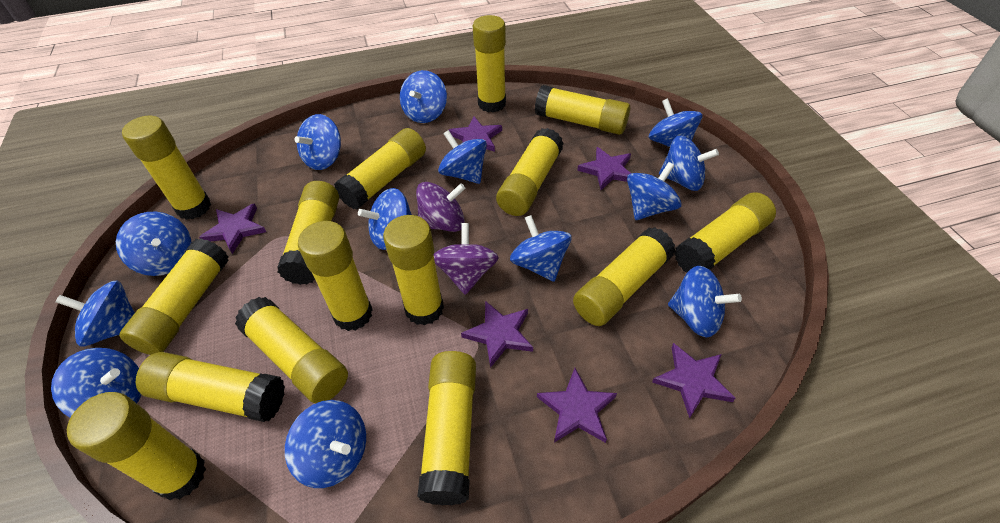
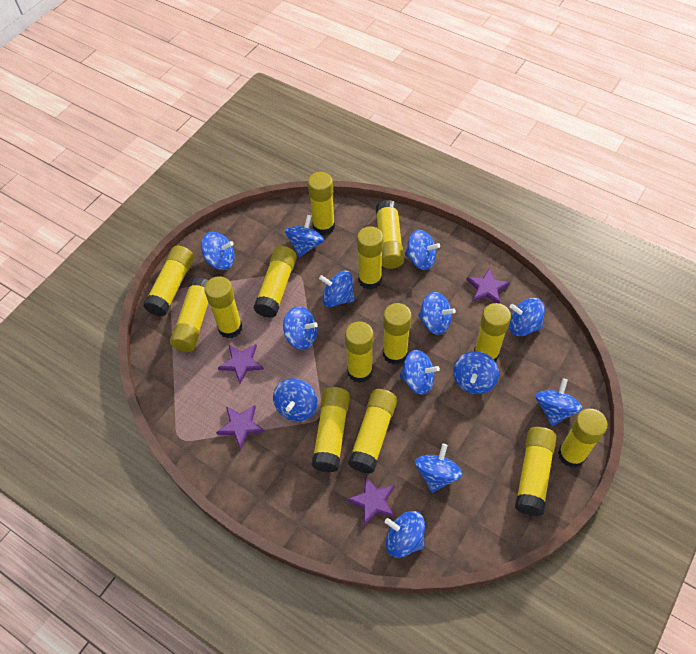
purple spinning top: [416,182,465,232] [434,223,499,295] = 2 -> none = 0
purple star: [199,203,266,254] [449,116,502,152] [461,301,533,368] [537,368,617,443] [577,147,631,190] [652,343,736,418] = 6 -> [216,405,265,450] [218,344,264,384] [347,476,395,526] [467,267,510,303] = 4
yellow glue stick: [67,392,206,500] [119,238,229,355] [122,116,211,220] [136,352,285,422] [235,297,348,404] [277,181,339,285] [298,221,373,331] [334,128,426,210] [383,215,444,326] [417,351,476,505] [473,15,506,112] [496,128,564,216] [535,85,630,135] [573,227,676,326] [674,192,776,272] = 15 -> [143,246,194,317] [170,277,209,352] [204,276,242,338] [253,246,297,318] [308,172,335,235] [311,387,350,472] [345,321,373,383] [348,389,397,473] [357,226,383,290] [376,200,404,269] [383,303,412,365] [474,303,511,362] [515,427,557,516] [558,409,608,468] = 14

